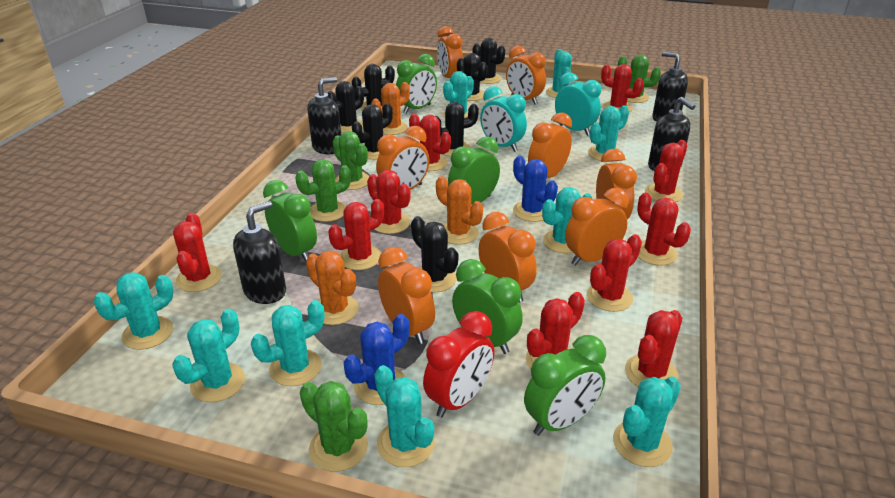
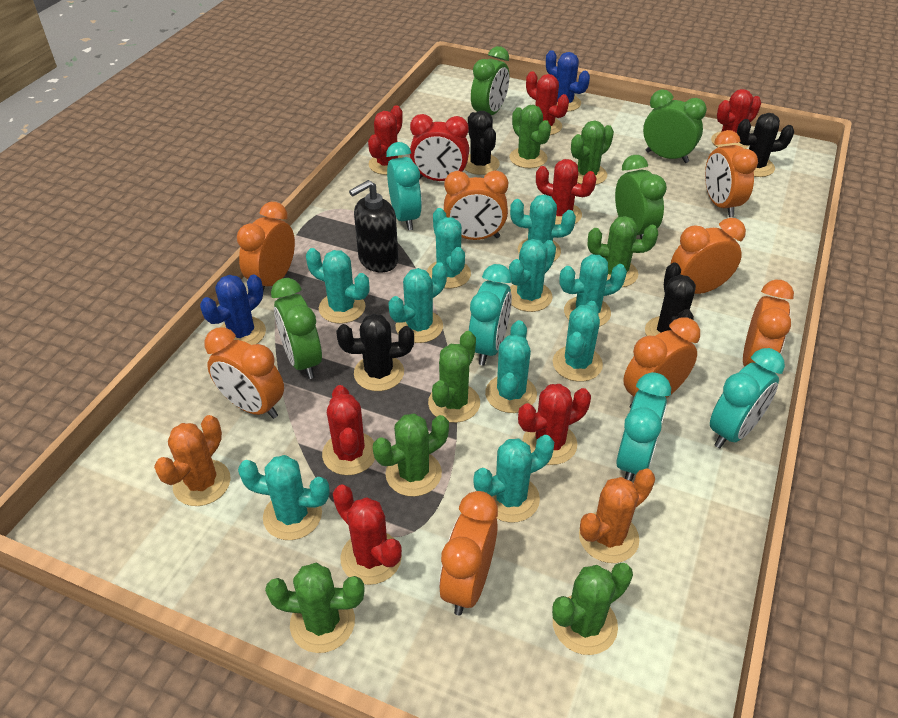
black cactus: [327,81,364,133] [352,64,395,111] [352,103,393,160] [411,216,458,292] [435,102,479,157] [457,53,488,101] [473,38,505,84] = 7 -> [336,314,414,391] [464,111,500,175] [645,263,696,336] [737,113,794,177] = 4
black soap dispenser: [233,201,286,304] [307,77,341,154] [648,97,695,171] [652,52,688,122] = 4 -> [349,180,398,272] = 1
green cactus: [295,159,351,222] [300,381,368,472] [332,131,370,190] [618,55,661,103] = 4 -> [265,563,365,653] [373,413,449,497] [428,331,480,423] [509,105,551,168] [552,563,633,655] [571,120,614,185] [588,216,658,287] = 7
green clock: [263,180,317,262] [396,54,437,114] [448,136,500,205] [452,259,523,354] [524,335,606,436] = 5 -> [271,278,322,379] [471,46,509,115] [615,155,667,239] [643,90,707,163] = 4
orange cactus: [306,251,359,325] [371,82,410,135] [436,176,483,245] = 3 -> [154,415,231,506] [579,468,655,563] = 2
red cactus: [173,213,222,292] [328,199,384,270] [367,170,411,234] [409,114,451,171] [526,292,585,369] [587,234,642,312] [601,64,644,112] [625,310,682,387] [637,193,691,265] [645,140,687,202] = 10 -> [322,385,375,475] [333,484,402,585] [368,105,403,175] [518,384,591,465] [526,71,569,135] [536,159,597,224] [711,89,761,149] = 7
turquoise cactus: [93,272,174,350] [172,309,245,402] [251,300,325,386] [374,365,435,467] [443,71,474,118] [542,187,593,253] [546,49,572,98] [588,105,629,161] [613,376,681,467] = 9 -> [238,455,330,540] [306,248,369,324] [388,262,447,343] [427,208,471,289] [474,435,554,523] [485,320,537,413] [509,239,556,312] [510,194,576,262] [553,301,603,382] [560,254,627,327] = 10
turquoise clock: [480,86,527,152] [555,72,601,136] = 2 -> [386,142,422,230] [469,264,512,365] [616,372,671,482] [710,348,785,448] = 4

